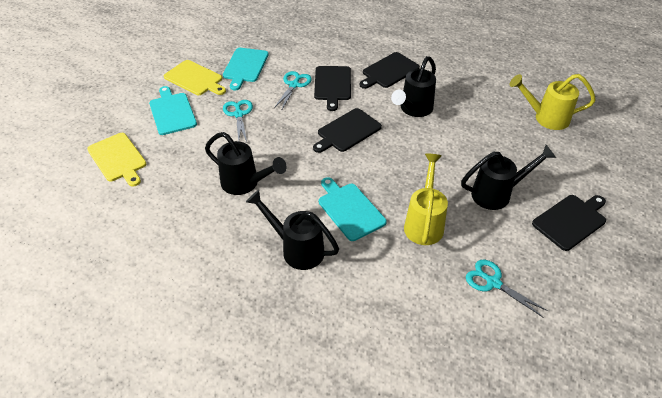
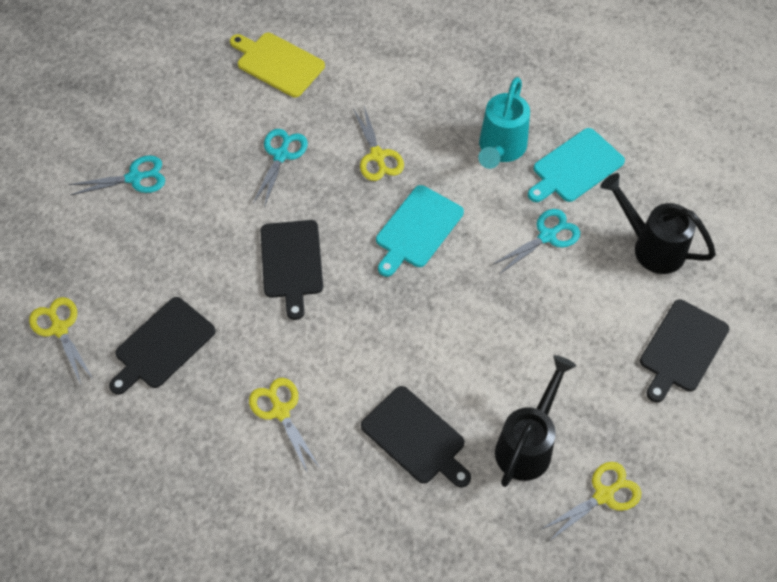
black watering can: [205,132,287,195] [246,190,339,270] [391,56,436,117] [461,145,556,210] = 4 -> [495,355,576,487] [600,173,716,274] = 2
turquoise cutting board: [149,86,197,135] [223,48,269,90] [319,177,387,241] = 3 -> [376,185,464,277] [528,128,625,202] = 2
turquoise watering can: none = 0 -> [478,77,530,169] = 1
yellow cutting board: [87,133,146,187] [164,60,226,95] = 2 -> [230,33,325,97] = 1
yellow scissors: none = 0 -> [29,297,93,384] [249,378,320,474] [353,106,404,181] [540,462,641,542] = 4
yellow watering can: [404,153,448,245] [509,74,596,130] = 2 -> none = 0

